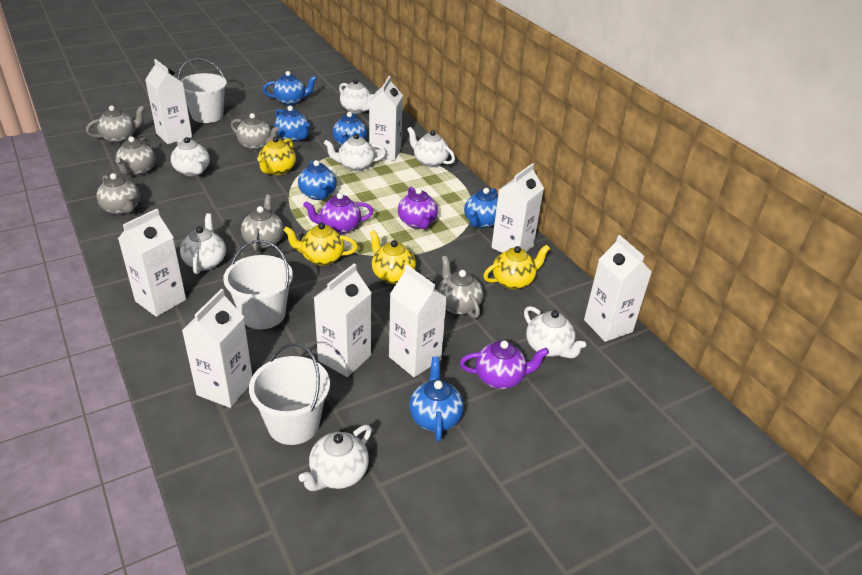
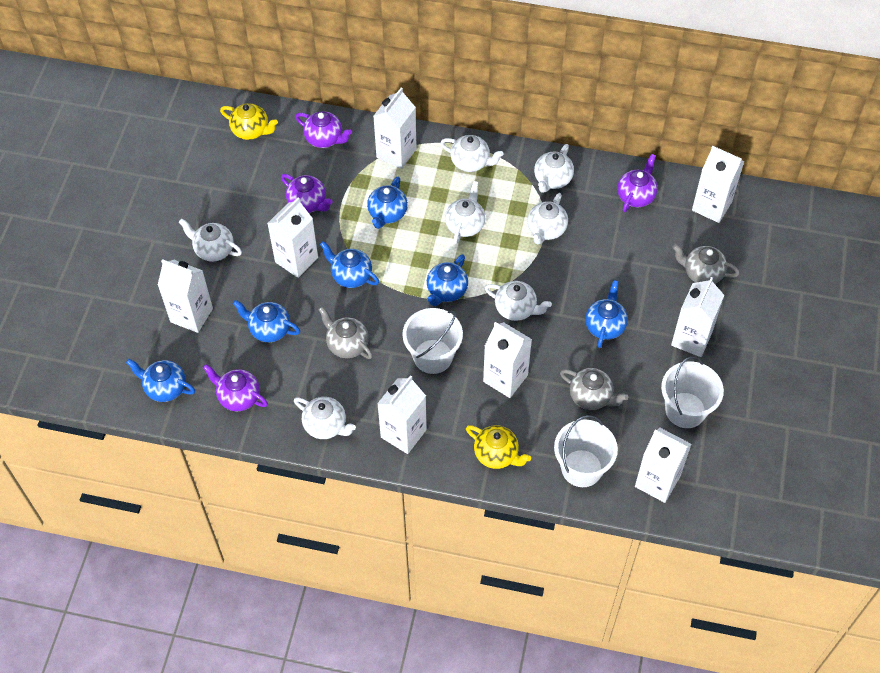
grey teapot: [86,105,145,143] [96,173,140,215] [116,136,156,176] [231,113,280,150] [241,195,284,252] [438,256,484,318] = 6 -> [318,306,373,359] [560,368,628,410] [672,244,740,284] = 3
purple teapot: [303,193,373,234] [398,187,438,229] [460,341,549,389] = 3 -> [203,364,268,411] [281,174,333,213] [295,111,352,148] [617,154,658,212] = 4
yellow teapot: [257,137,296,175] [283,223,358,266] [370,230,416,284] [483,245,550,290] = 4 -> [220,103,278,140] [466,425,531,469] = 2

